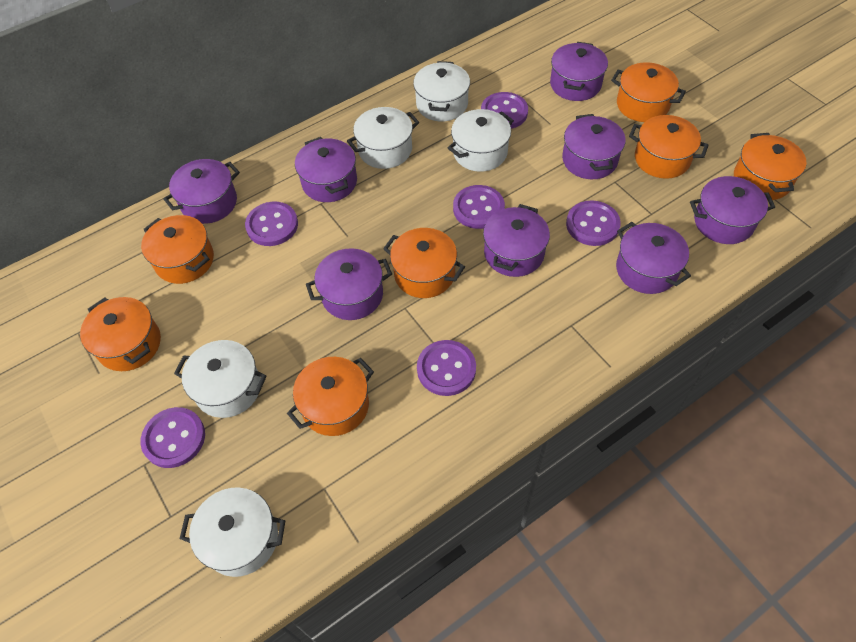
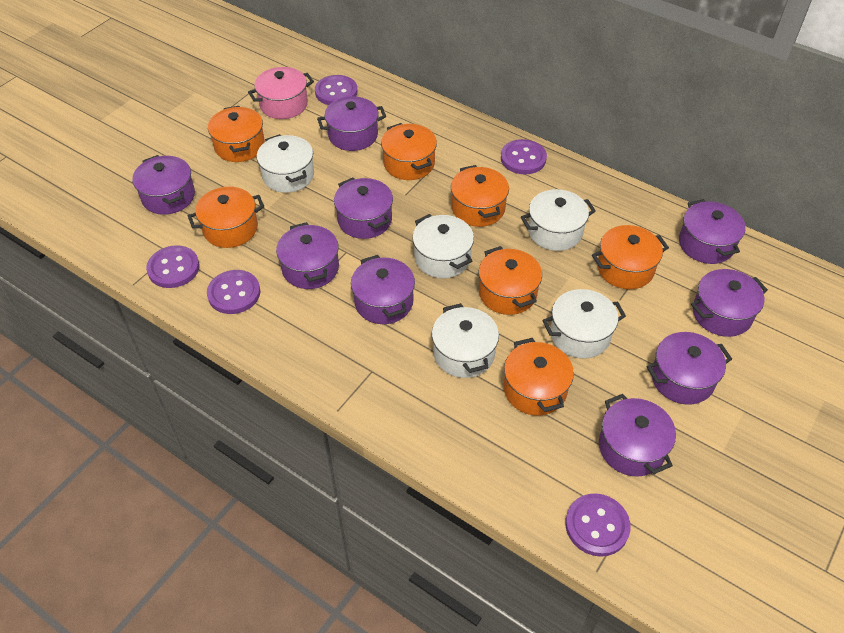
pink pot: none = 0 -> [248,67,314,119] = 1
purple button: [140,407,205,468] [245,202,298,246] [417,340,476,396] [453,185,505,229] [481,92,528,129] [566,200,621,246] = 6 -> [146,245,199,288] [207,270,260,314] [315,75,357,105] [501,139,547,174] [565,493,631,557] = 5
purple pot: [163,159,240,224] [295,137,357,202] [306,248,392,320] [483,204,550,277] [550,42,608,101] [562,114,626,179] [616,222,691,294] [690,176,775,244] = 8 -> [132,155,195,215] [276,222,339,289] [317,97,386,151] [334,178,393,239] [351,255,415,324] [599,394,676,477] [647,332,732,405] [679,199,746,264] [691,269,768,337] = 9

